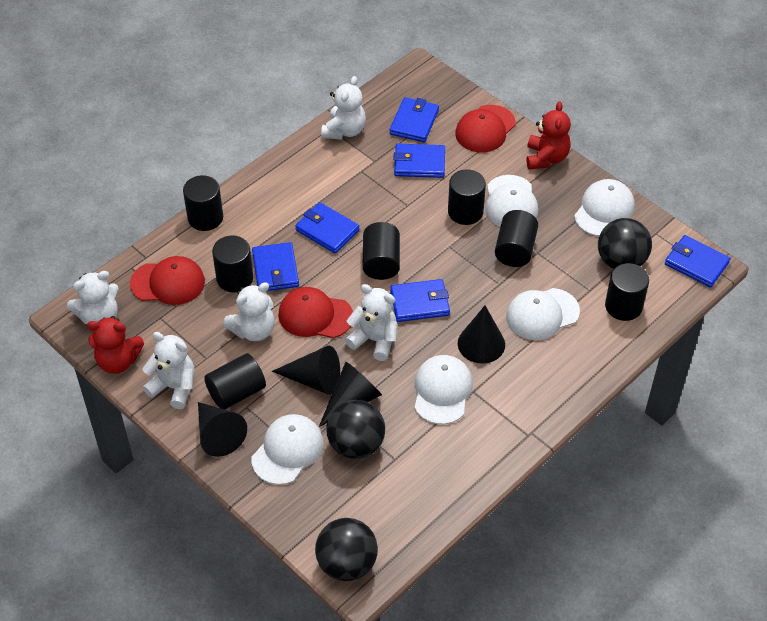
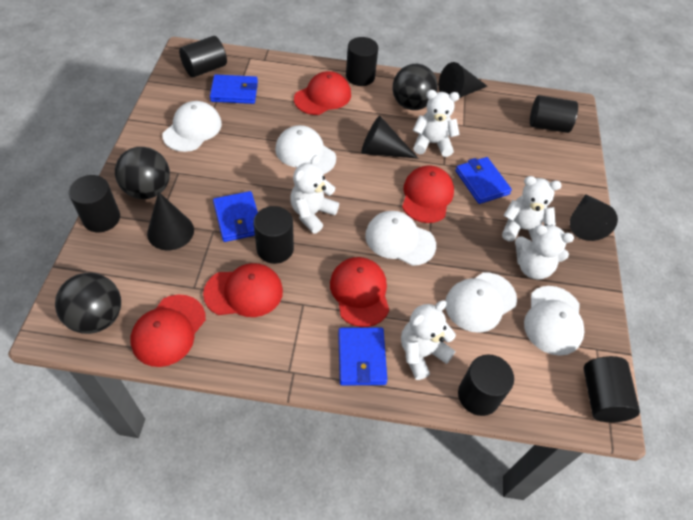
blue wallet: [252,242,299,291] [295,202,360,254] [390,97,439,142] [390,279,450,322] [393,144,445,178] [665,235,731,288] = 6 -> [210,74,258,104] [213,191,258,242] [338,327,387,386] [455,157,512,204] = 4
red cap: [130,256,205,305] [278,287,353,338] [455,105,516,152] = 3 -> [131,294,206,367] [203,263,283,317] [294,71,351,115] [330,257,389,327] [402,165,454,223] = 5
red teddy bear: [87,316,144,374] [527,101,571,170] = 2 -> none = 0

